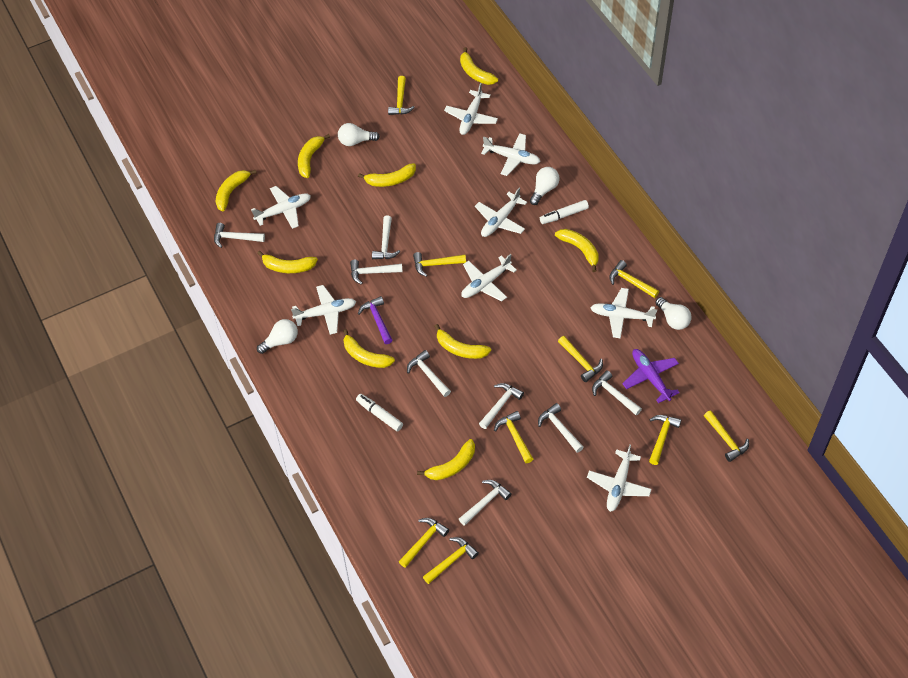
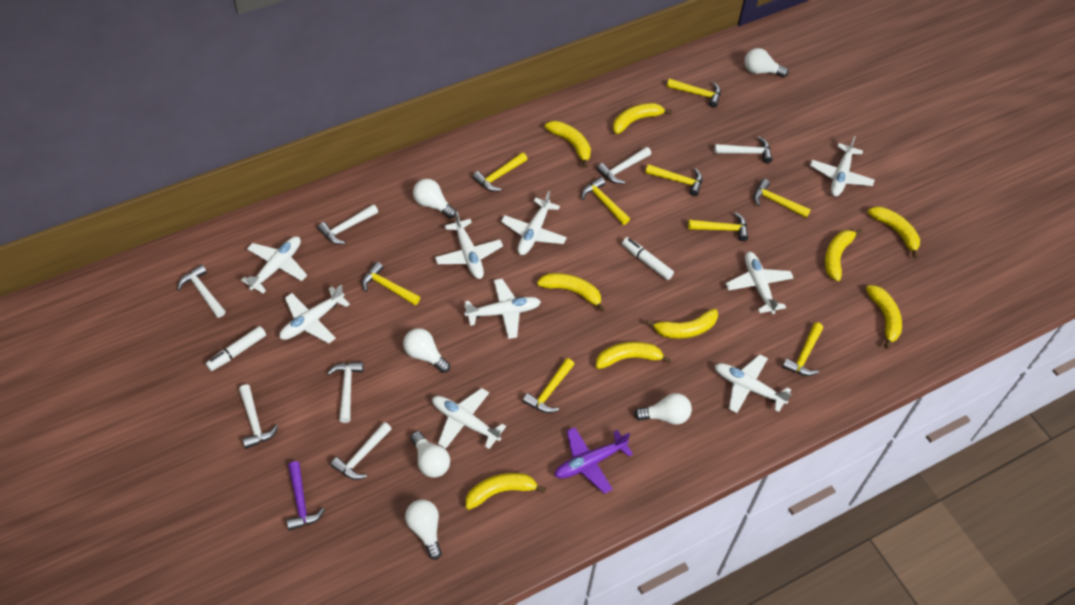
white hammer: [214,223,265,248] [350,260,403,285] [372,215,400,259] [407,350,451,397] [459,480,512,526] [479,383,524,429] [538,403,584,453] [592,370,642,415] = 8 -> [177,264,226,318] [239,384,278,449] [318,204,378,244] [327,362,364,423] [331,422,392,480] [597,147,651,184] [714,137,772,163] = 7
white light bulb: [257,319,298,354] [338,123,380,146] [530,167,560,205] [655,297,692,330] = 4 -> [403,328,450,373] [405,500,442,560] [411,431,450,478] [413,179,456,219] [634,393,692,425] [744,48,789,77] = 6
white plane: [251,186,311,229] [291,285,356,335] [444,83,498,135] [461,254,517,302] [475,188,527,237] [481,133,541,176] [587,444,652,512] [590,288,657,339] = 8 -> [241,236,307,294] [279,285,350,344] [432,388,506,449] [435,211,503,279] [464,279,541,339] [501,191,567,255] [715,354,792,413] [726,252,793,314] [810,136,875,196] = 9

